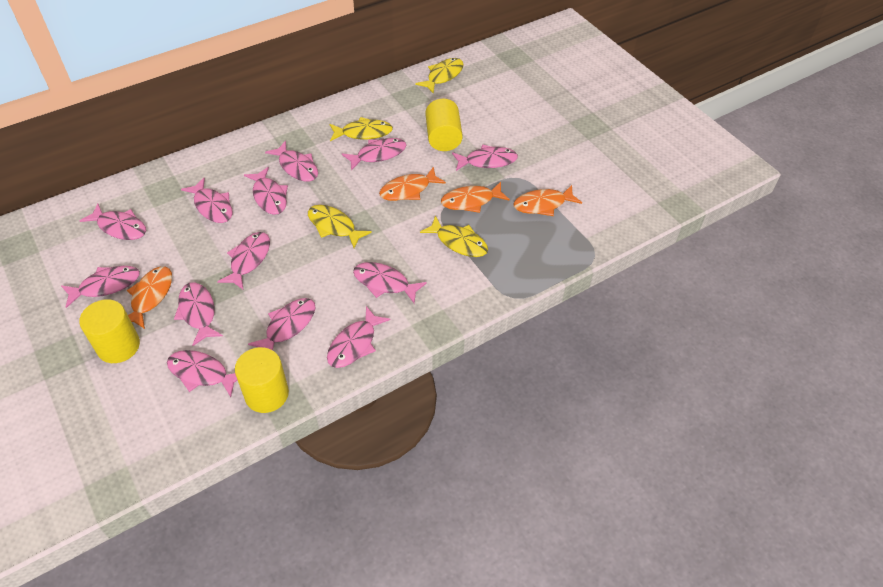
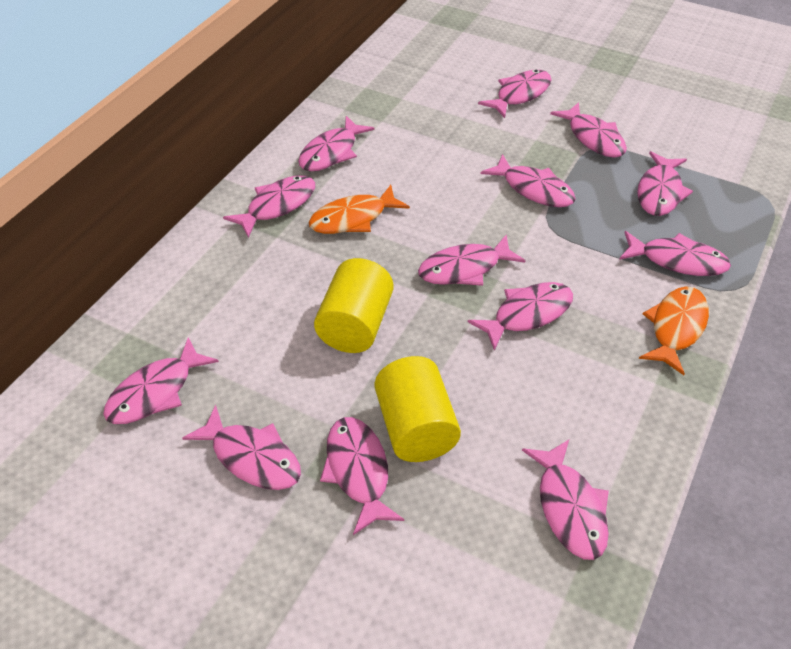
orange fish: [127,267,172,329] [379,167,446,201] [441,182,510,213] [513,185,582,216] = 4 -> [309,185,410,234] [639,286,709,375] = 2
yellow cylinder: [79,299,140,363] [235,347,289,413] [425,99,463,151] = 3 -> [314,258,394,353] [374,356,461,462] = 2
yellow fish: [308,205,372,248] [330,117,393,141] [415,58,464,94] [420,216,488,257] = 4 -> none = 0

